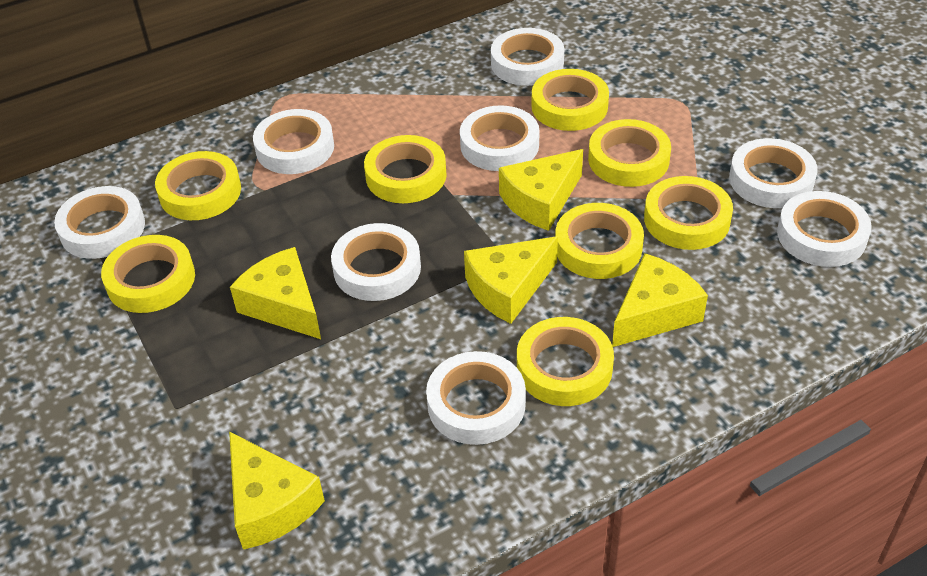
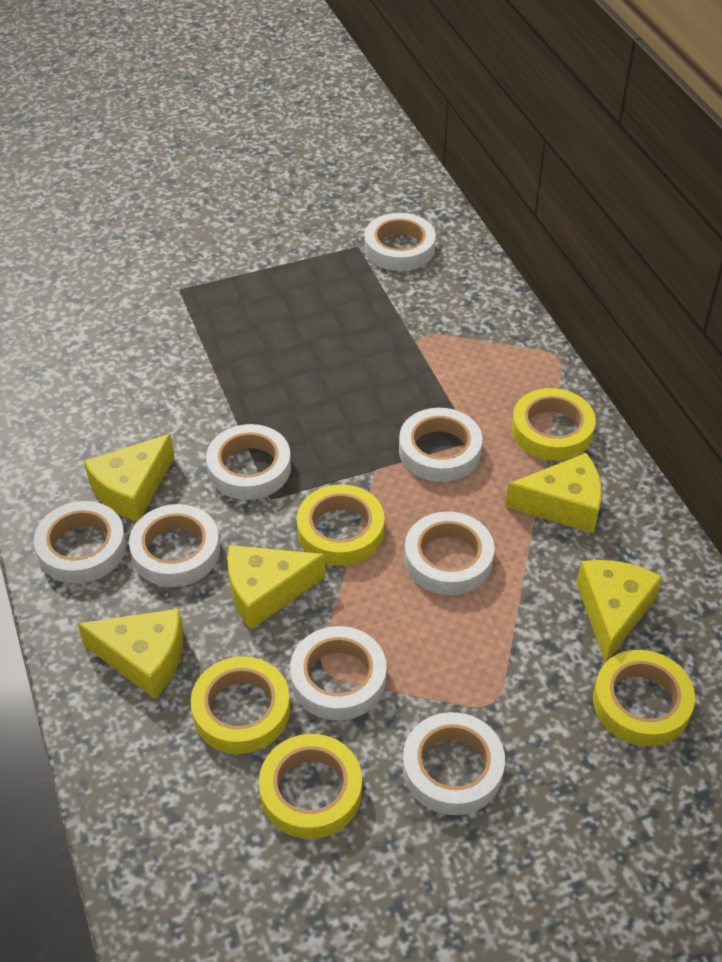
yellow tape: [101,235,195,313] [155,151,241,220] [364,135,447,203] [517,317,614,406] [532,69,609,131] [555,203,644,279] [588,119,671,187] [644,176,733,250] = 8 -> [191,656,290,754] [259,734,362,839] [297,484,384,565] [512,388,596,461] [593,650,695,746] = 5

